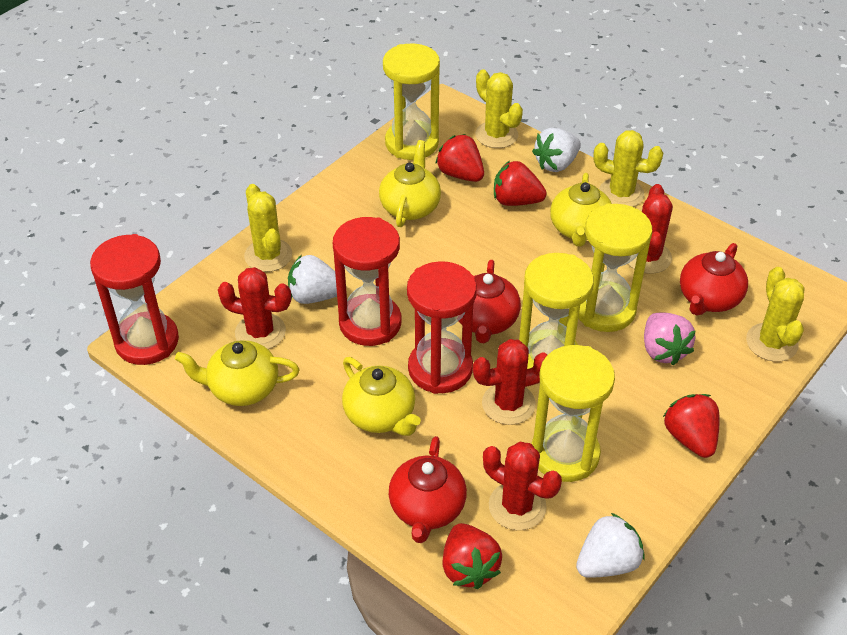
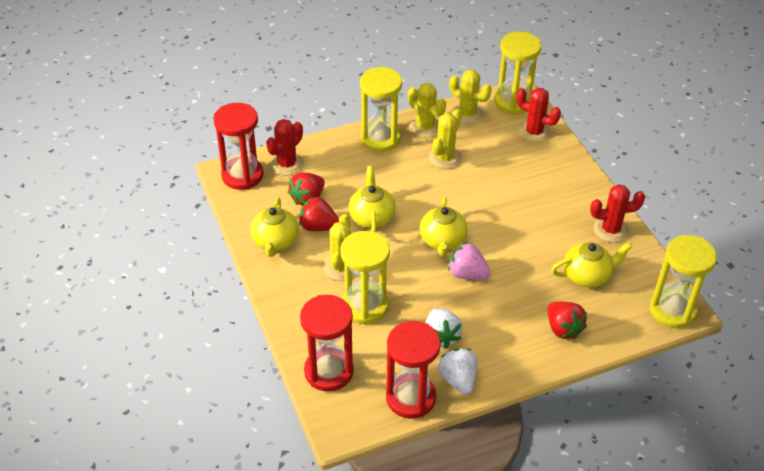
red cactus: [218,267,291,349] [473,339,547,425] [483,442,562,530] [628,184,673,274] = 4 -> [266,119,304,176] [516,88,561,143] [590,184,645,243] = 3
red strawberry: [435,134,484,182] [442,523,502,589] [494,161,547,206] [663,394,720,458] = 4 -> [288,172,325,206] [299,196,339,231] [547,302,587,339] = 3
red teapot: [389,436,467,543] [459,260,521,343] [680,243,748,316] = 3 -> none = 0
white strawberry: [288,255,337,304] [532,128,581,172] [576,513,645,578] = 3 -> [426,308,463,349] [438,348,477,395] = 2

